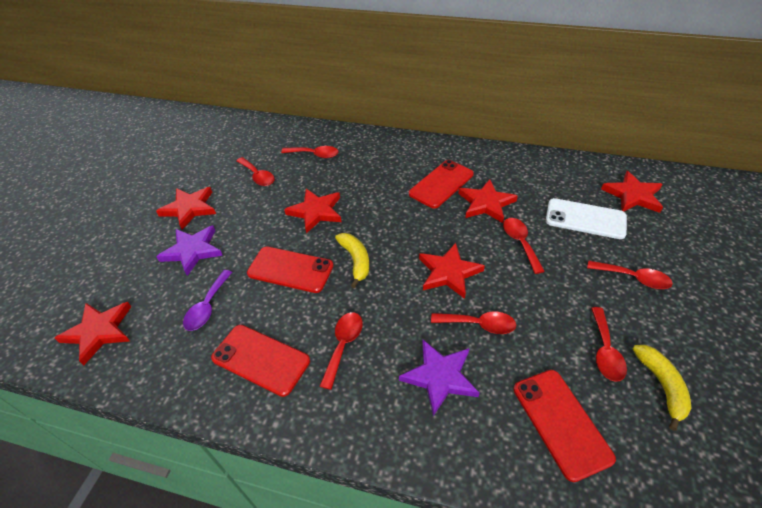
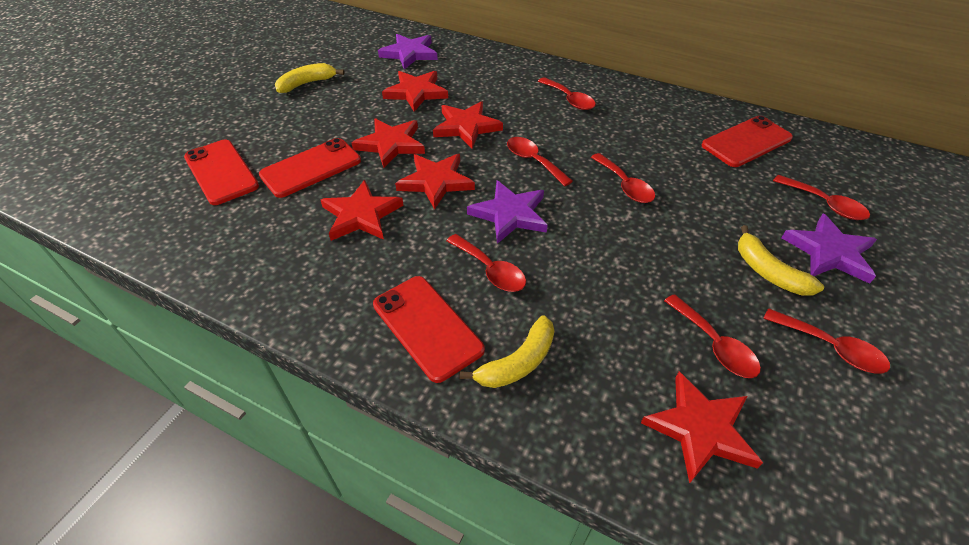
purple spoon: [183,270,232,331] = 1 -> none = 0
purple star: [156,226,223,276] [399,340,479,416] = 2 -> [378,34,438,70] [467,180,548,244] [781,214,877,284] = 3
white phone: [546,198,627,239] = 1 -> none = 0
yellow banana: [335,233,369,288] [632,345,691,431] = 2 -> [275,63,345,93] [460,315,554,388] [738,225,824,296] = 3

